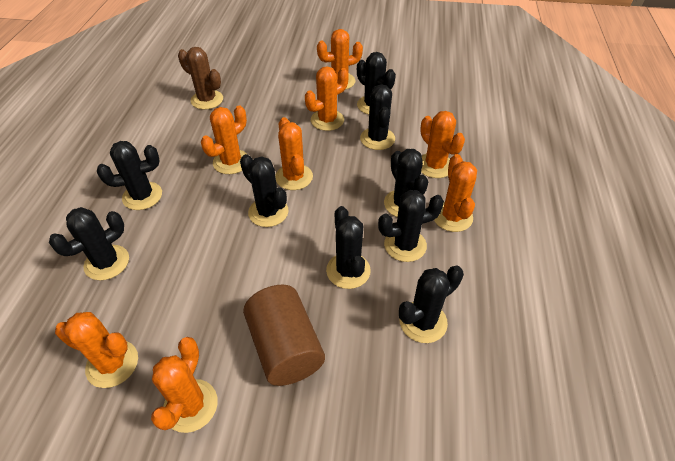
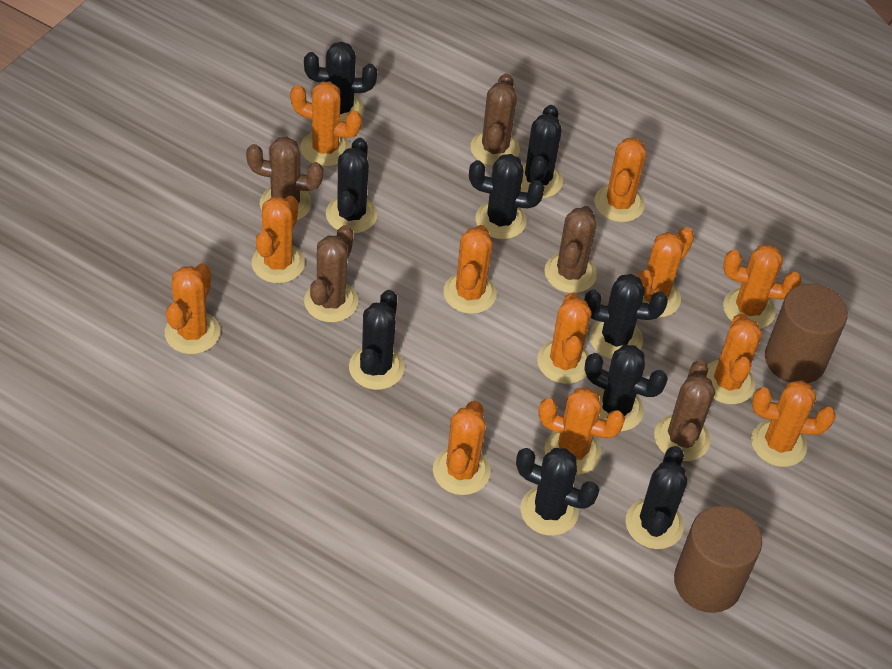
brown cactus: [178,47,223,110] = 1 -> [246,137,323,221] [304,225,358,322] [470,73,520,166] [544,206,597,293] [654,360,715,461] = 5
brown cylinder: [243,284,325,386] = 1 -> [674,506,762,613] [765,284,848,383] = 2
orange cactus: [55,312,138,388] [151,337,218,433] [201,106,248,174] [275,117,313,190] [305,66,349,131] [317,29,363,90] [420,111,465,178] [434,154,477,232] = 8 -> [165,263,220,354] [252,195,305,283] [290,82,362,166] [433,401,491,495] [443,225,497,314] [537,292,592,384] [538,388,625,475] [594,137,646,222] [637,227,694,318] [706,313,762,404] [723,244,801,329] [751,380,835,467] = 12

